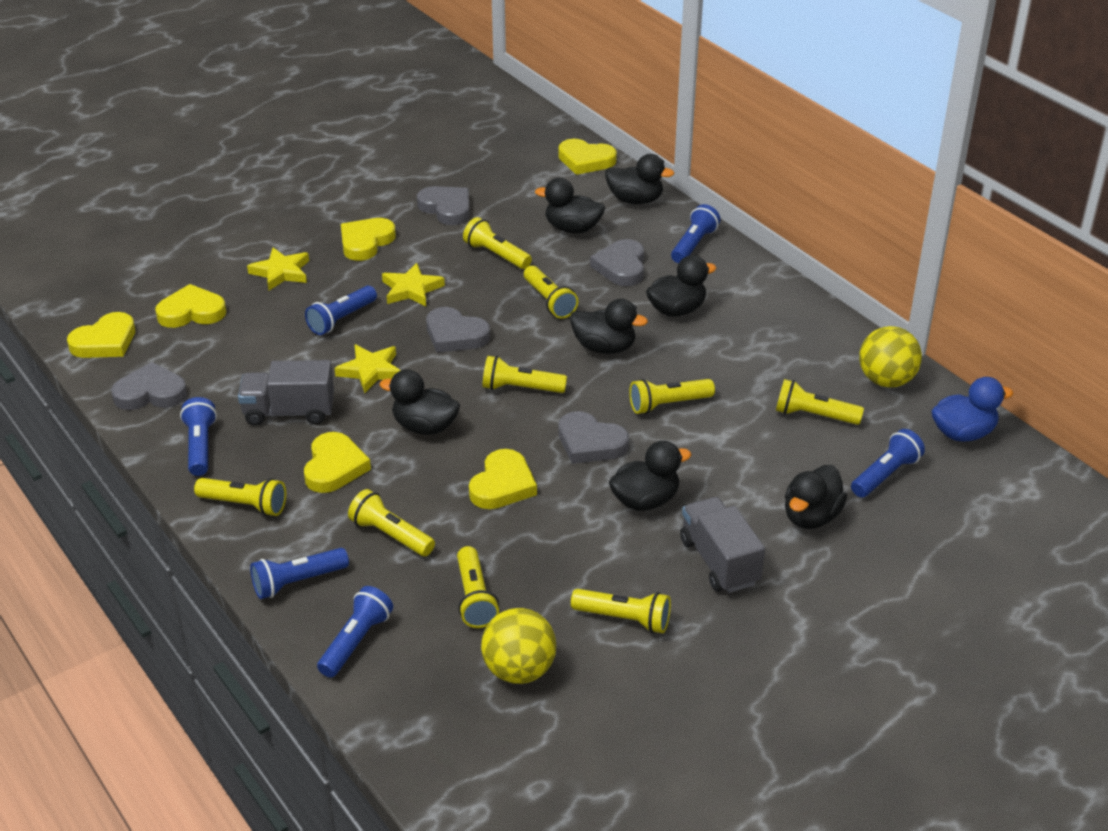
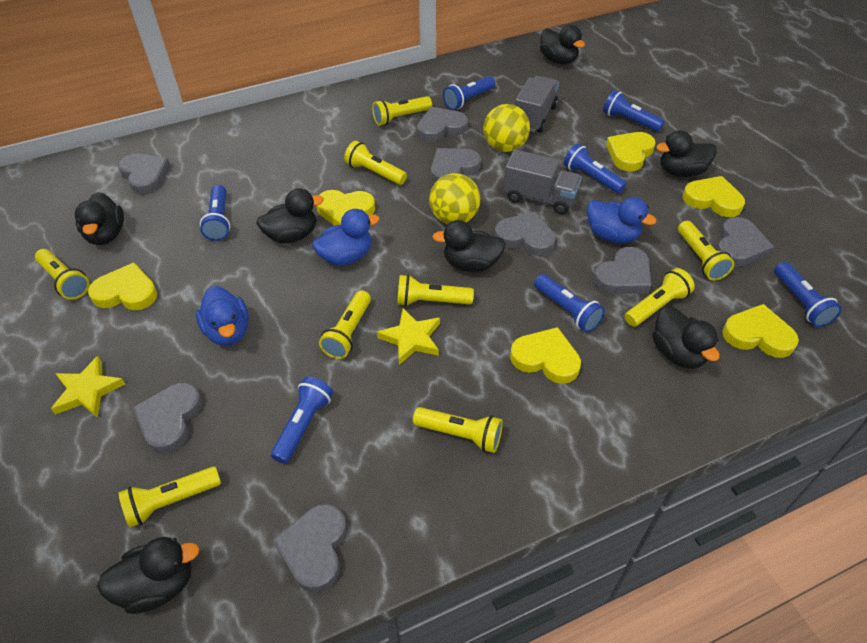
blue duck: [932,377,1014,442] = 1 -> [196,286,249,346] [312,209,379,266] [587,197,656,244] = 3
blue flashlight: [180,397,217,476] [250,548,349,599] [305,285,377,335] [317,586,393,678] [671,204,720,263] [851,429,925,498] = 6 -> [200,185,230,241] [271,377,333,464] [443,76,495,110] [534,274,605,332] [564,143,627,194] [603,90,665,132] [774,262,842,327] = 7
grey heart: [111,362,187,410] [417,186,470,225] [426,307,490,353] [559,411,629,464] [590,239,644,286] = 5 -> [118,154,171,194] [133,383,202,453] [273,504,347,593] [417,107,468,142] [431,148,481,183] [494,212,555,256] [594,247,651,294] [716,217,774,267] = 8
yellow star: [247,248,309,291] [335,344,401,393] [382,263,445,306] = 3 -> [51,356,125,418] [377,308,440,365] = 2

